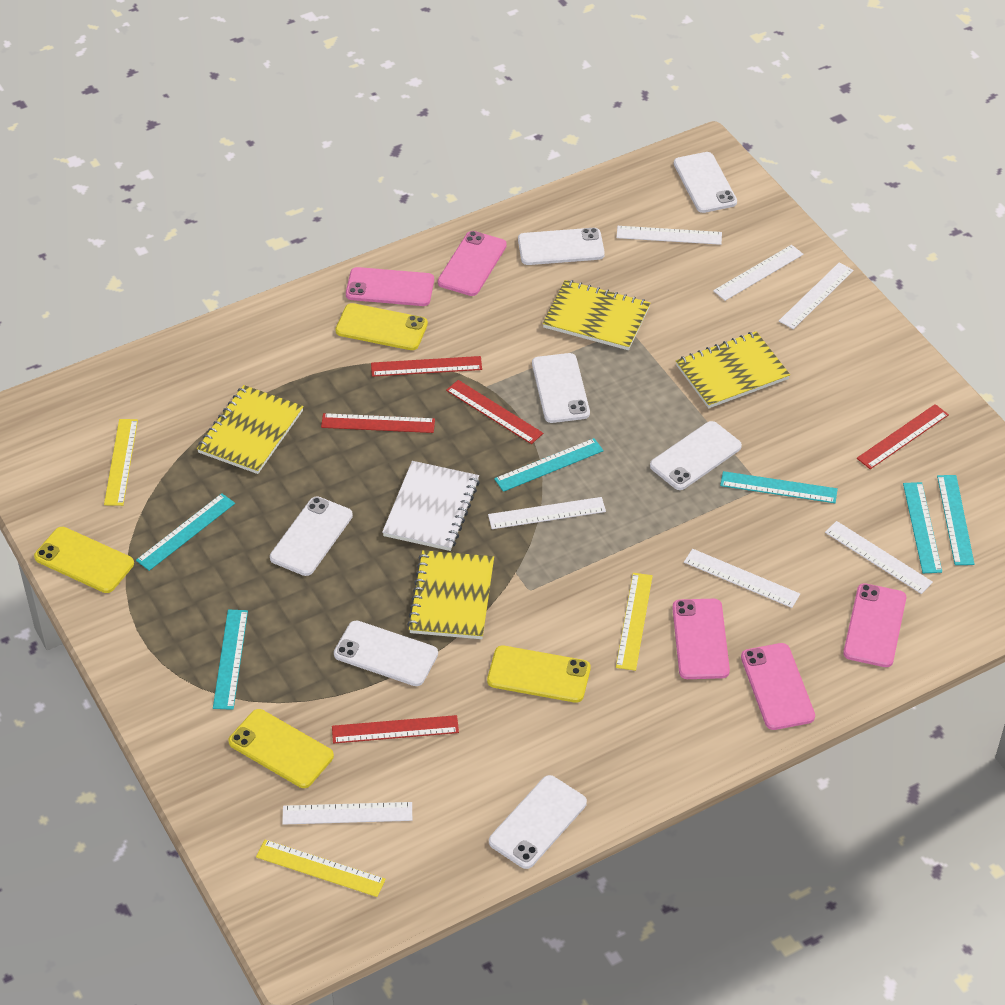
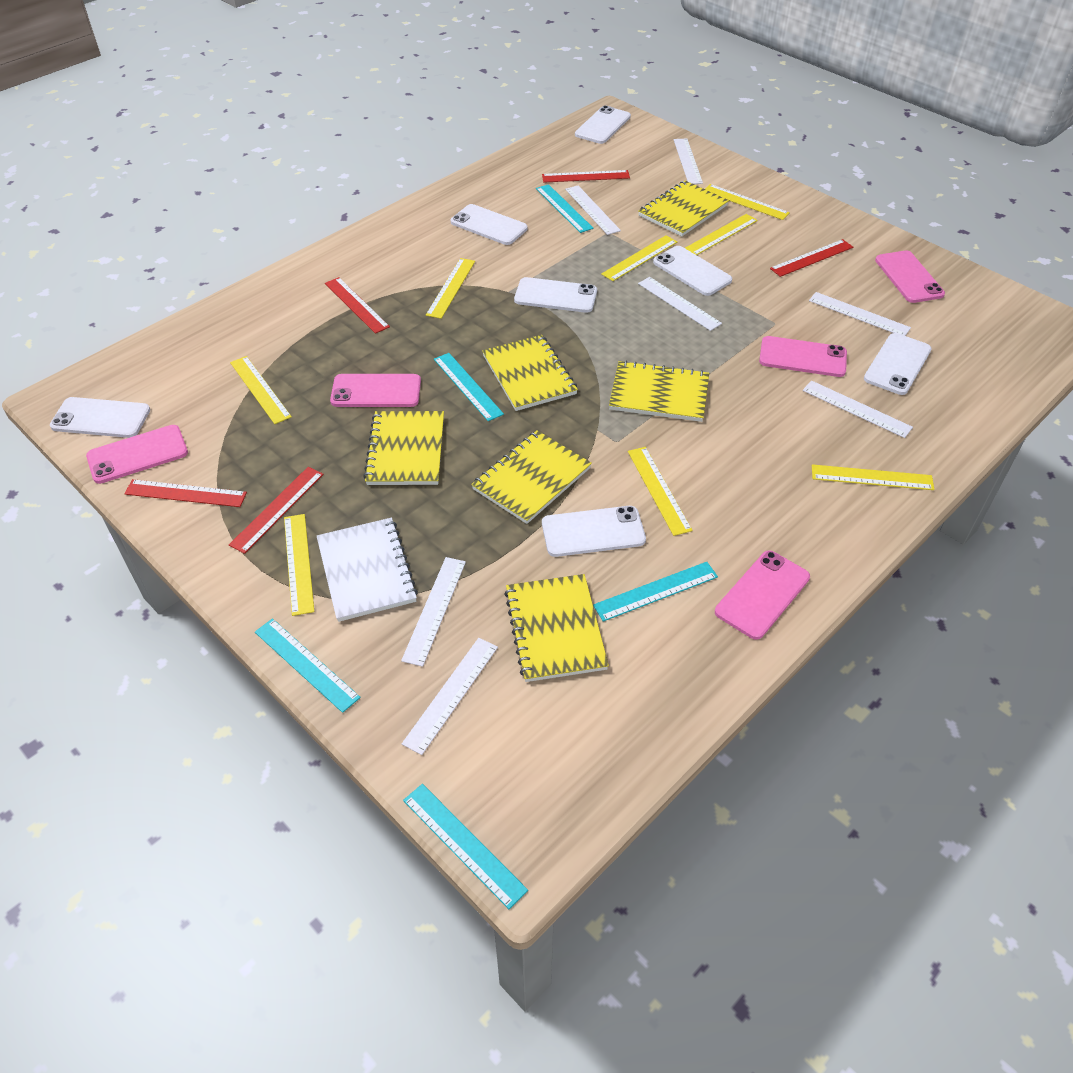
turquoise ruler: [136,493,235,571] [213,610,248,710] [494,438,604,492] [720,471,838,503] [903,482,942,573] [937,475,975,565] = 6 -> [255,618,361,713] [403,784,528,909] [434,353,504,421] [536,184,594,233] [593,562,718,622] = 5
yellow notebook: [197,385,304,474] [407,550,494,639] [543,280,650,350] [676,331,790,408] = 4 -> [363,411,444,485] [471,430,592,524] [482,335,578,411] [504,574,609,682] [609,360,709,422] [638,181,729,236] = 6
yellow phone: [34,527,134,593] [228,709,334,788] [335,303,428,350] [487,645,591,703] = 4 -> none = 0
yellow ruler: [104,419,138,506] [256,840,386,897] [616,573,653,671] = 3 -> [230,356,292,424] [284,514,314,616] [426,258,475,319] [601,235,677,281] [628,447,693,536] [685,214,758,255] [705,184,790,220] [812,464,934,490] = 8

